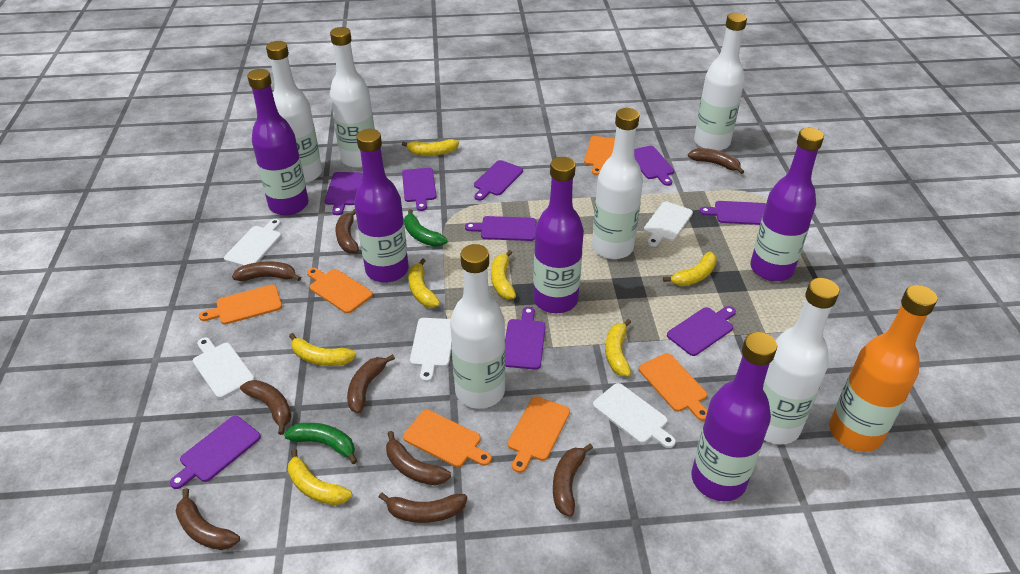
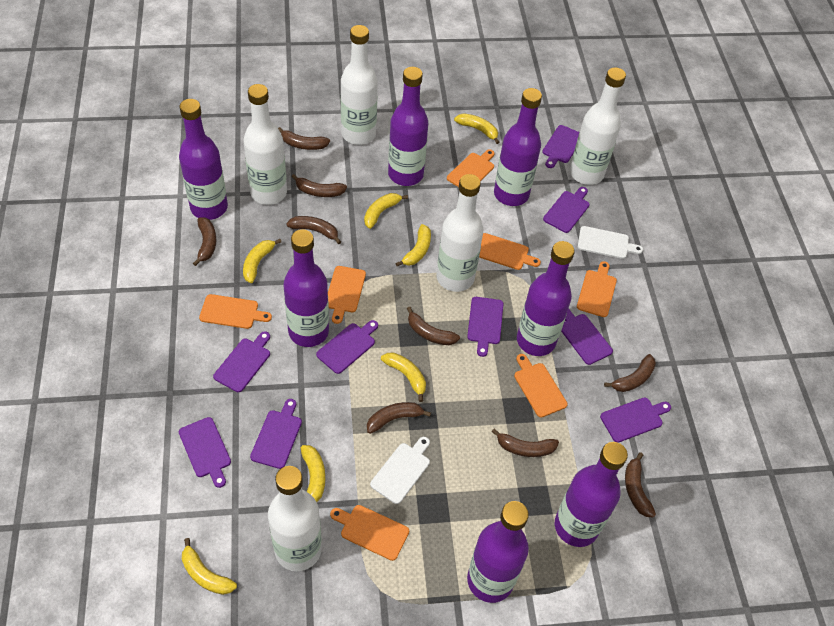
green banana: [284,423,357,464] [404,209,447,247] = 2 -> none = 0
orange bottle: [829,285,937,452] = 1 -> none = 0
orange cutting board: [199,285,282,324] [307,268,373,313] [403,410,492,467] [508,396,570,473] [584,136,615,175] [639,353,708,421] = 6 -> [199,294,272,329] [328,266,366,324] [330,505,409,561] [447,149,495,187] [479,233,541,270] [514,354,568,418] [577,261,617,317] = 7
purple bottle: [247,69,308,215] [354,129,409,283] [533,157,584,313] [691,332,777,501] [750,128,824,281] = 5 -> [179,99,228,220] [283,229,329,347] [388,67,428,186] [467,501,529,603] [494,88,542,206] [517,241,575,356] [555,442,628,547] = 7
white bottle: [266,41,322,183] [330,27,375,168] [450,244,506,409] [592,108,643,259] [694,13,747,151] [763,278,839,444] = 6 -> [243,84,287,205] [268,466,322,571] [341,25,378,145] [436,174,483,292] [570,67,626,185] = 5
white cutting board: [193,338,255,399] [224,219,281,266] [410,318,452,382] [593,383,676,448] [644,201,693,247] = 5 -> [370,437,430,504] [577,226,643,259] = 2

